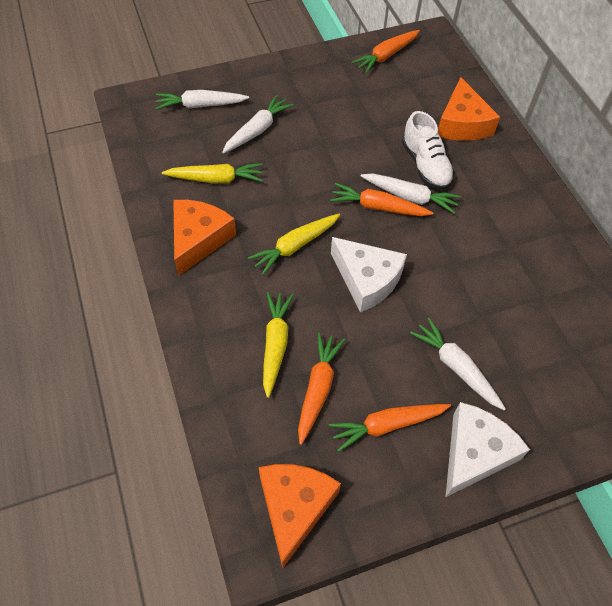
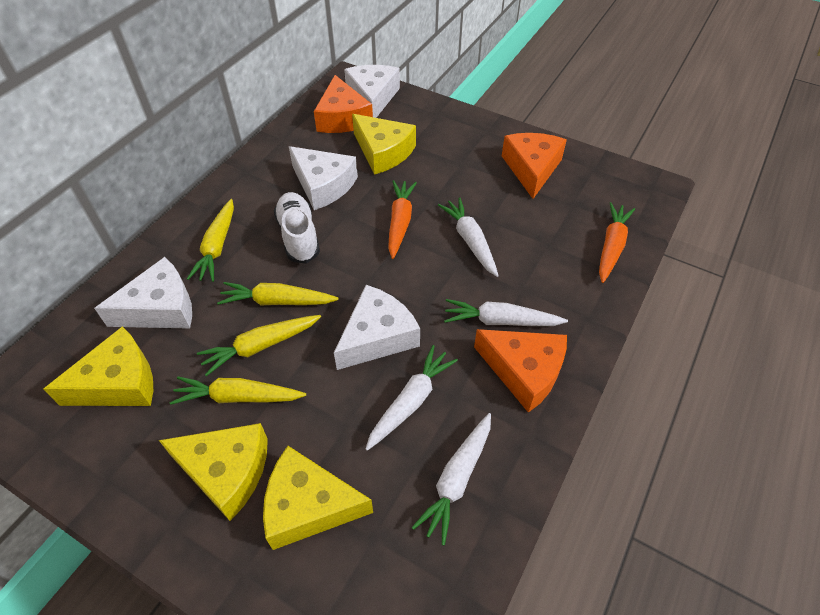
orange carrot: [298,333,345,445] [329,404,451,452] [330,183,433,216] [351,30,420,73] = 4 -> [388,180,417,259] [599,202,635,283] = 2
white cheese: [331,237,407,313] [446,402,530,497] = 2 -> [94,257,192,329] [289,146,358,210] [334,285,420,370] [344,65,400,118] = 4
yellow carrot: [162,163,263,183] [248,214,340,275] [263,292,293,398] = 3 -> [170,376,306,405] [187,199,234,282] [197,315,321,376] [217,282,339,305] = 4
yellow cheese: none = 0 -> [44,327,153,406] [159,423,268,521] [263,446,373,550] [352,114,416,175] = 4

